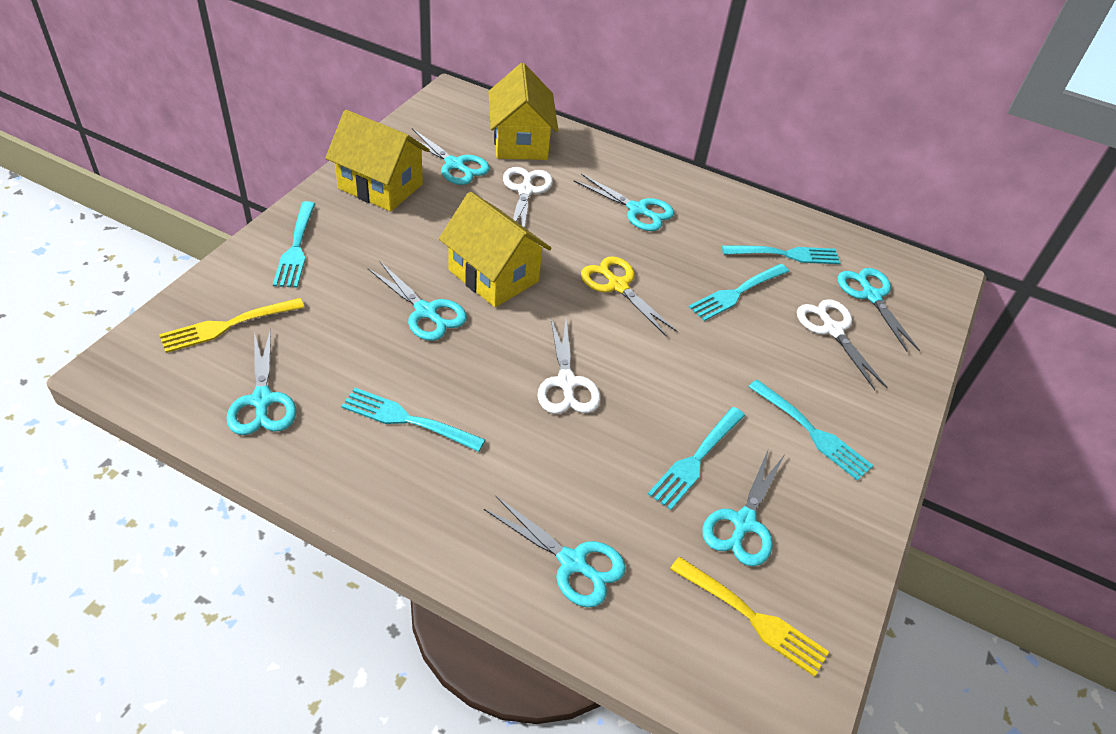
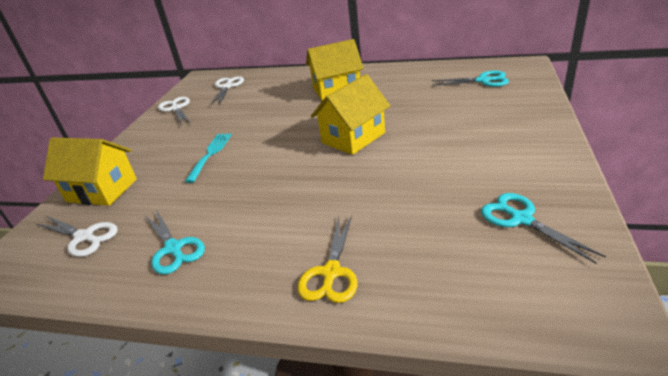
turquoise fork: [273,201,315,288] [341,388,486,452] [648,407,745,510] [689,264,789,321] [722,245,841,264] [748,379,874,481] = 6 -> [185,134,232,183] = 1
turquoise scissors: [226,328,297,435] [368,262,467,341] [412,128,490,185] [484,496,626,607] [574,174,674,231] [702,448,784,566] [838,268,920,352] = 7 -> [146,210,205,274] [432,70,509,87] [481,193,606,264] = 3
yellow fork: [159,298,305,353] [670,556,829,677] = 2 -> none = 0

